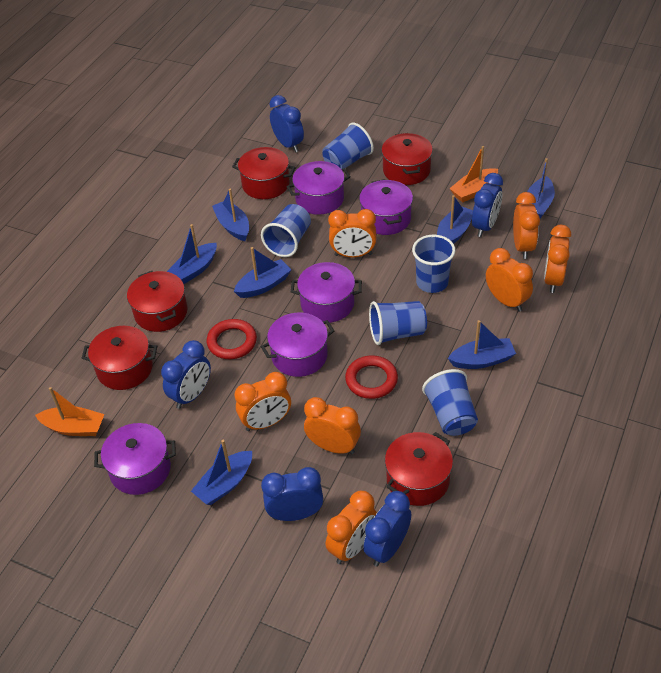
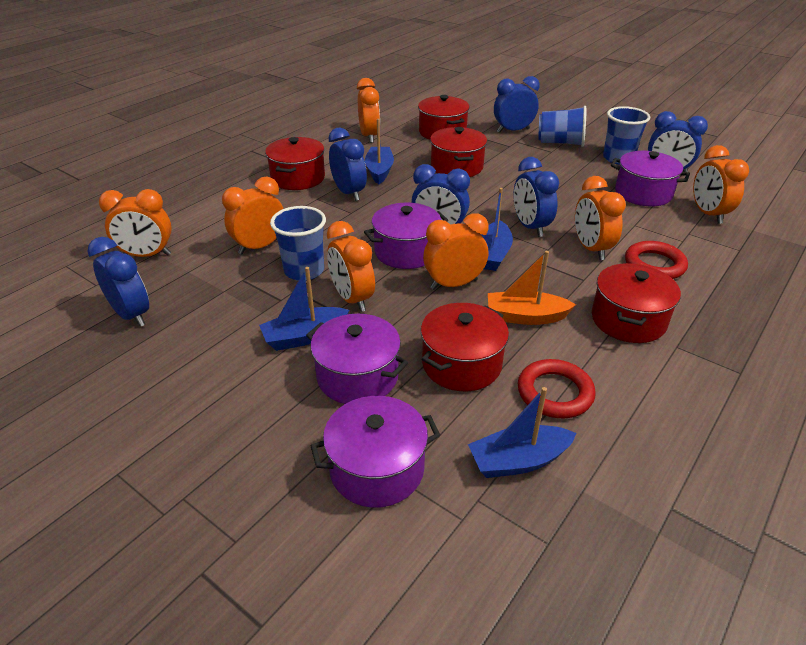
blue boat: [167,224,217,284] [191,440,252,505] [212,189,249,241] [234,247,291,298] [437,195,473,244] [448,320,516,369] [527,158,555,218] = 7 -> [259,267,350,351] [365,119,394,184] [468,387,576,478] [481,188,513,271] = 4
blue clock: [161,340,211,409] [261,467,323,521] [270,95,304,152] [363,491,411,567] [472,173,503,237] = 5 -> [88,237,149,327] [328,128,367,201] [411,164,470,225] [494,76,540,133] [513,157,559,237] [648,111,708,172] = 6
blue cup: [261,204,311,257] [322,123,374,169] [369,301,427,345] [412,235,455,293] [422,369,478,436] = 5 -> [270,206,326,281] [539,106,587,147] [603,106,650,164] = 3
orange boat: [35,387,104,436] [449,146,498,202] = 2 -> [488,251,576,325] = 1
purple pot: [94,423,176,495] [261,313,334,377] [287,161,351,215] [291,262,362,323] [359,179,413,235] = 5 -> [306,314,408,404] [310,396,440,508] [364,203,448,269] [611,151,690,206] = 4

